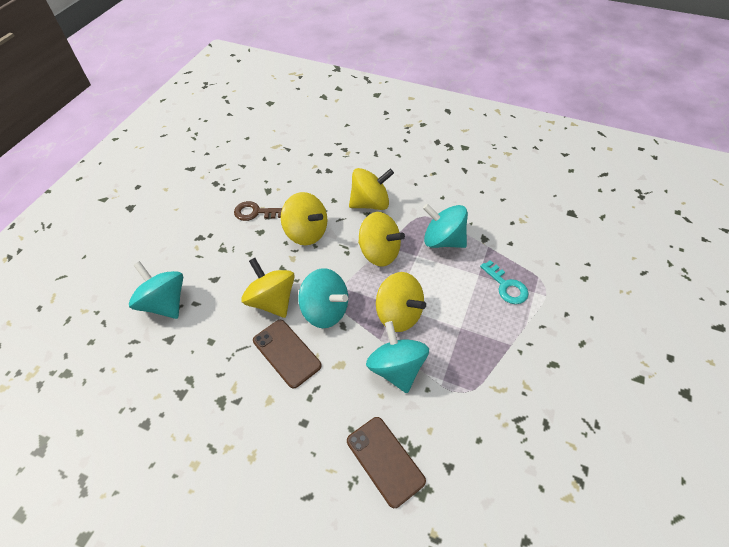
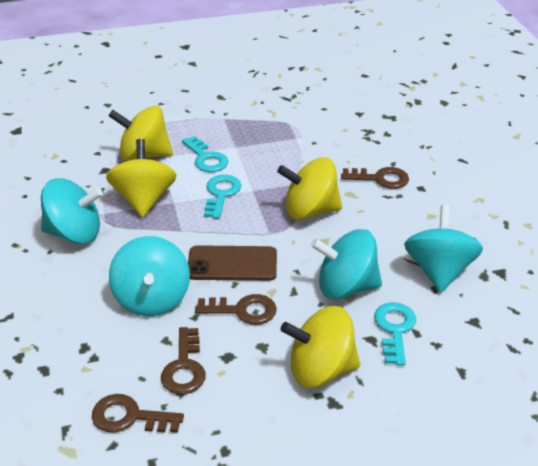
brown key: [234,201,282,221] = 1 -> [92,394,184,433] [161,327,206,394] [195,294,277,325] [341,167,409,189] = 4
brown phone: [253,320,322,389] [347,417,426,508] = 2 -> [188,245,277,281] = 1
turquoise key: [480,260,528,304] = 1 -> [182,136,228,172] [204,175,241,219] [374,302,416,366] = 3
yellow spinning top: [241,258,295,318] [281,192,328,245] [349,168,394,210] [358,212,405,266] [376,272,426,332] = 5 -> [106,139,176,217] [109,105,173,161] [277,157,342,220] [281,306,360,388] = 4

